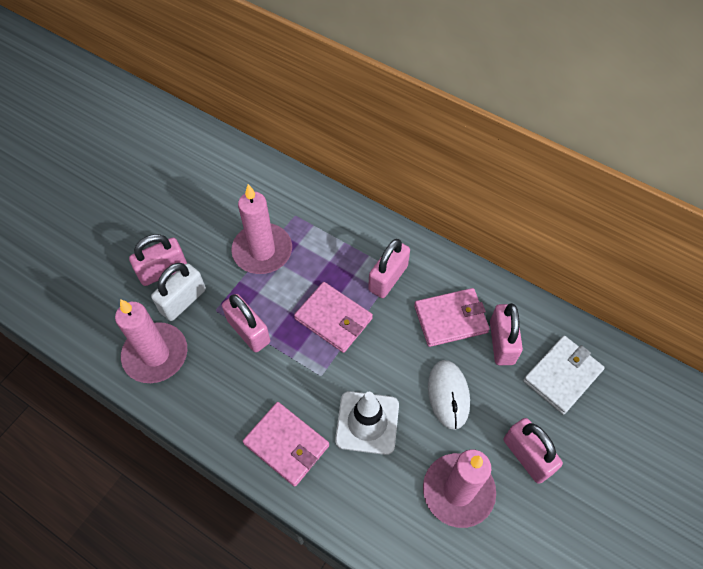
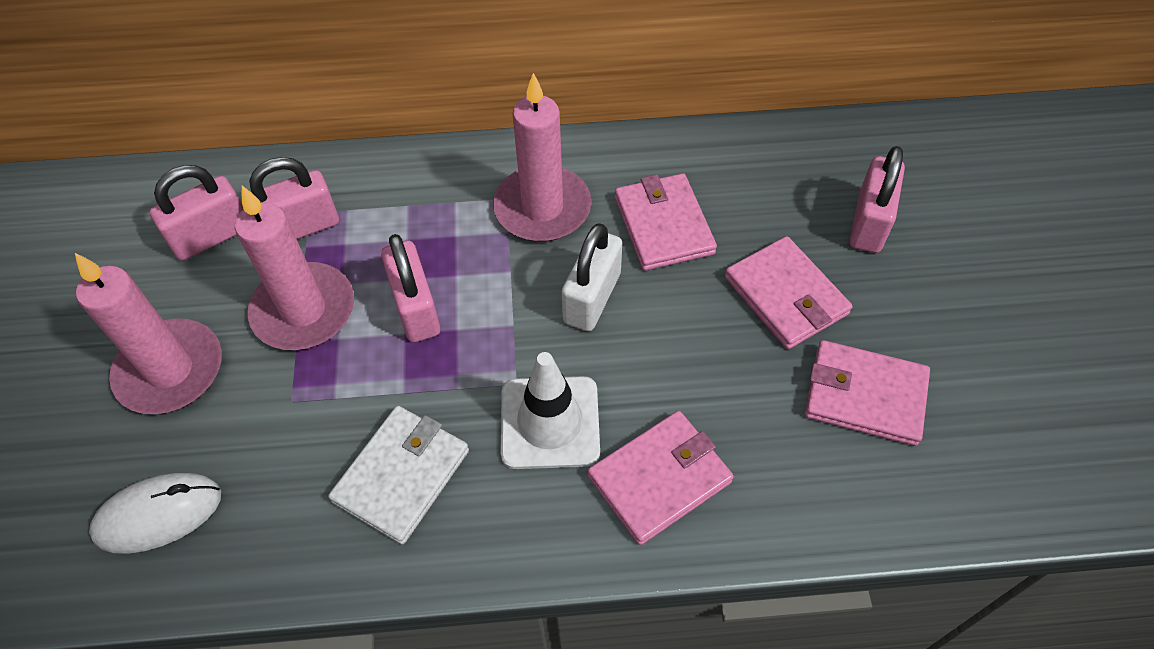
pink padlock: [129,234,187,286] [222,294,270,352] [368,239,410,298] [490,303,523,365] [504,418,563,484] = 5 -> [150,165,244,261] [249,157,339,239] [381,234,440,342] [850,146,905,253] = 4
pink wallet: [243,402,329,487] [294,282,373,353] [414,288,490,347] = 3 -> [588,411,734,545] [615,173,717,271] [725,236,853,349] [805,340,930,446] = 4

